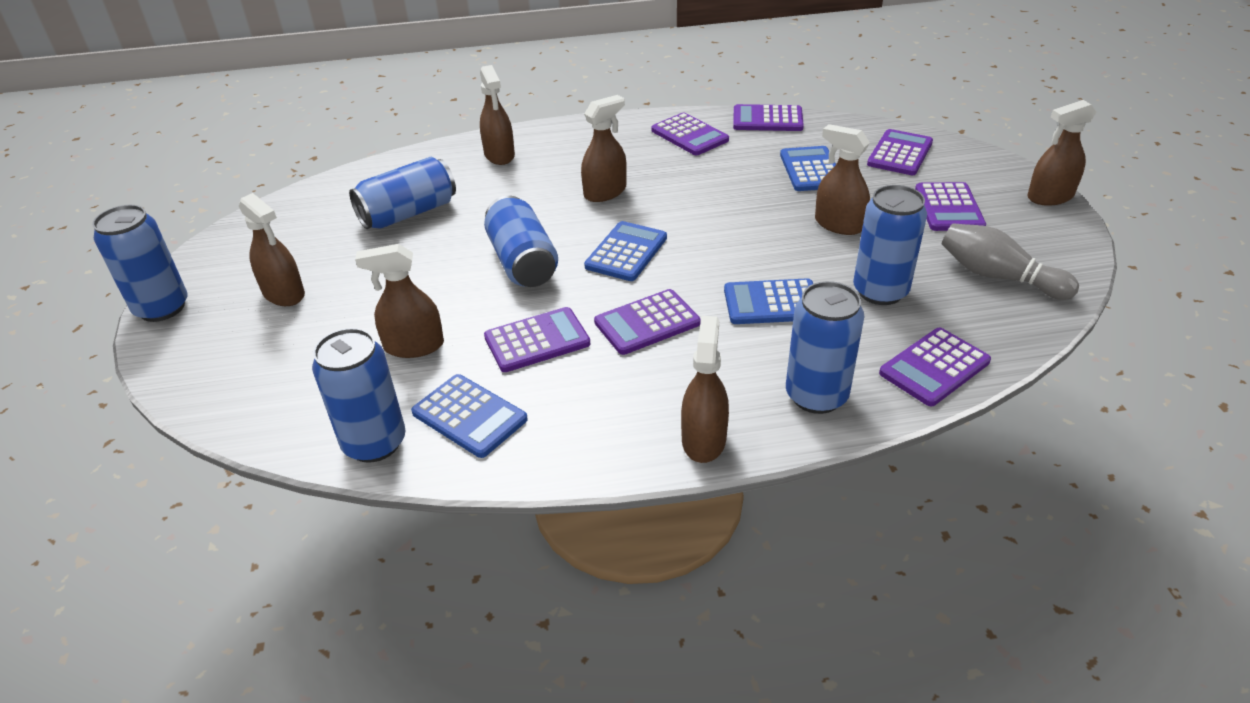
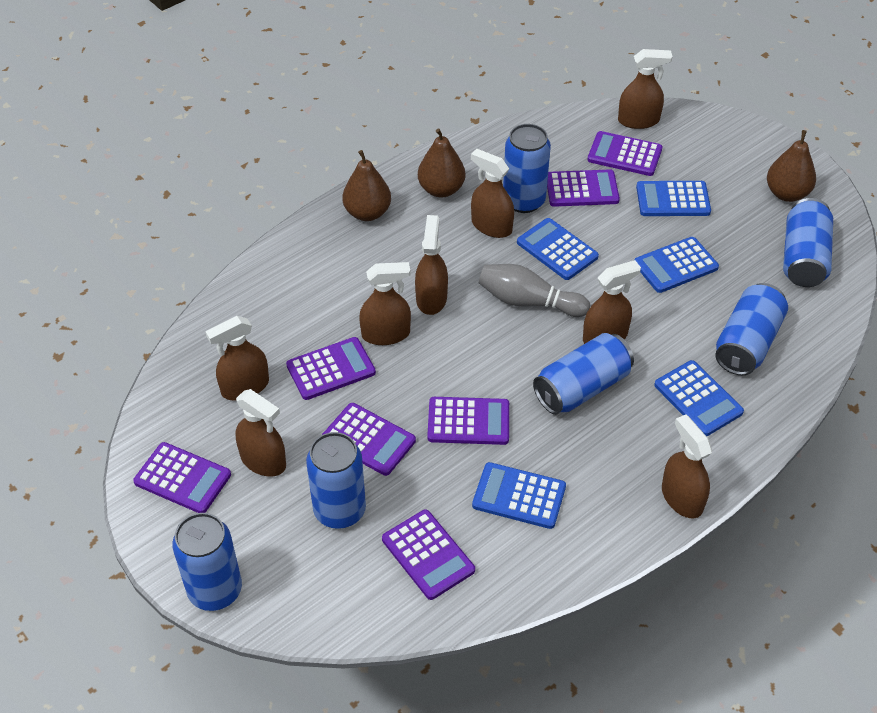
blue calculator: [411,374,528,458] [584,221,667,281] [724,278,813,324] [780,146,836,191] = 4 -> [472,462,566,529] [517,218,599,280] [634,237,719,293] [636,181,711,216] [654,360,744,436] = 5
brown pear: none = 0 -> [343,150,391,221] [418,128,465,198] [767,130,816,202] = 3
brown spray bottle: [239,193,305,306] [355,244,444,358] [480,65,515,165] [581,95,627,202] [681,316,729,463] [815,124,870,235] [1027,100,1096,206] = 7 -> [205,316,269,401] [235,389,286,477] [359,262,411,345] [415,215,448,315] [471,149,514,238] [583,260,641,344] [618,49,673,129] [662,415,712,518] = 8

